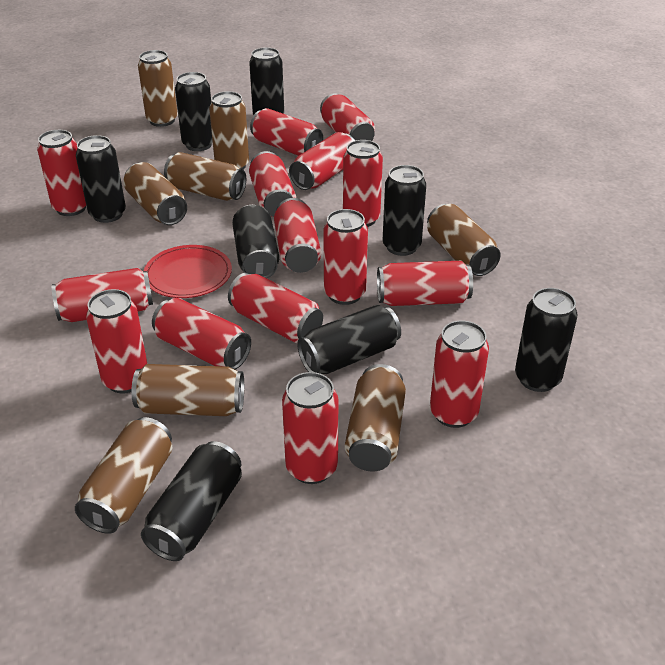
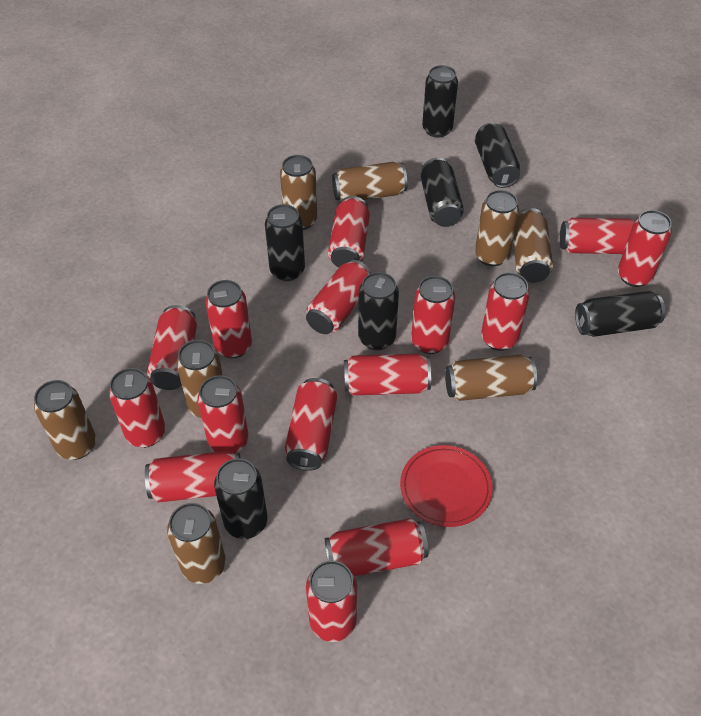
black can: [76,135,126,223] [141,441,242,561] [175,72,213,151] [232,205,279,278] [249,47,284,115] [298,305,401,374] [383,165,426,256] [515,288,577,392] = 8 -> [214,458,268,539] [265,204,305,281] [358,272,399,350] [421,158,464,227] [422,65,458,138] [475,123,520,188] [575,291,665,337] = 7

